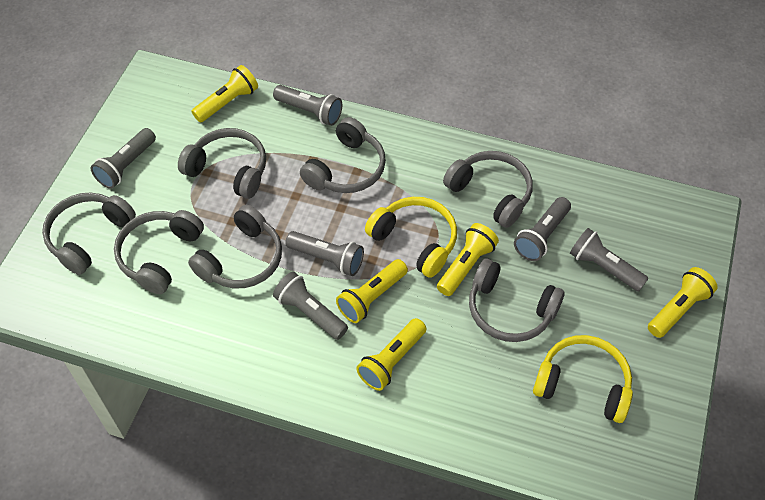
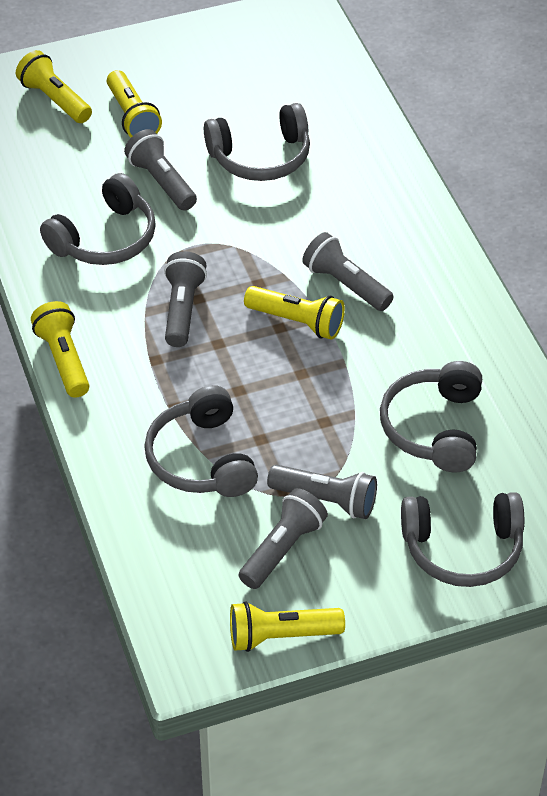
grey flashlight: [90,128,156,189] [273,85,342,126] [273,272,348,340] [285,231,364,276] [514,197,571,261] [570,228,649,292] = 6 -> [124,129,197,211] [164,251,207,347] [239,488,328,589] [267,464,377,519] [302,232,394,311] = 5
grey headphones: [42,192,136,275] [114,210,204,294] [178,128,266,199] [188,205,282,288] [300,117,386,193] [443,151,533,228] [469,259,565,342] = 7 -> [40,173,156,265] [144,385,258,497] [204,103,310,181] [380,361,482,472] [401,492,524,587] = 5
yellow headphones: [365,197,457,278] [533,335,633,423] = 2 -> none = 0

